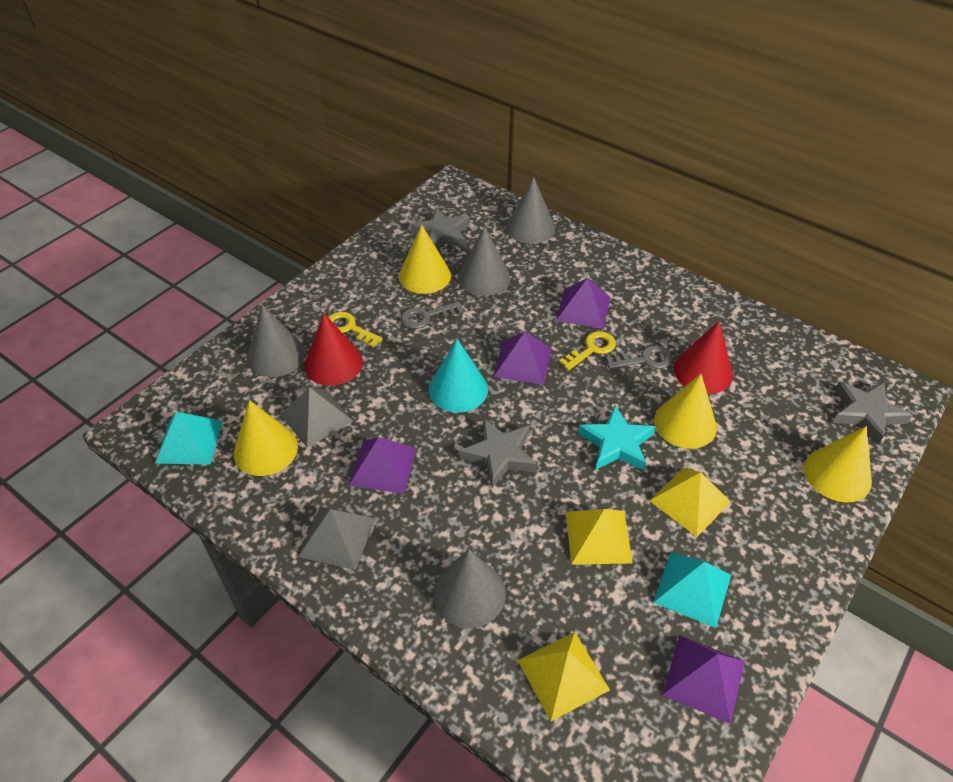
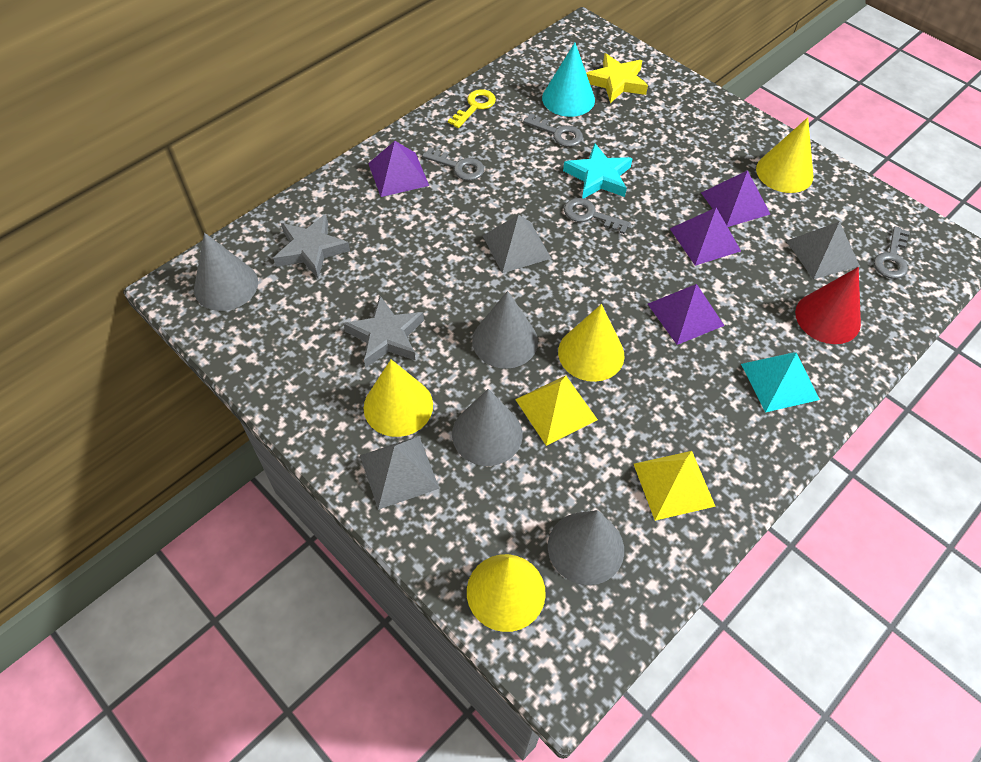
grey key: [401,301,463,329] [606,345,673,369] = 2 -> [422,147,484,180] [523,113,583,147] [564,198,631,234] [874,226,910,279] = 4
grey pyramid: [280,387,353,448] [298,507,376,570] = 2 -> [360,436,440,510] [483,215,552,273] [786,221,860,279] = 3
grey star: [410,207,470,248] [459,418,537,488] [833,381,913,445] = 3 -> [273,214,350,278] [344,296,424,368] = 2
red cone: [305,313,363,386] [673,321,733,394] = 2 -> [795,267,861,344] = 1
turquoise pyramid: [155,412,223,465] [653,552,731,628] = 2 -> [741,352,820,413] = 1
yellow key: [328,312,383,348] [559,331,616,370] = 2 -> [448,89,496,128] = 1
yellow pyramid: [518,632,610,721] [566,509,633,565] [649,468,731,537] = 3 -> [515,376,598,446] [634,451,716,521] = 2
yellow star: none = 0 -> [586,53,648,103] = 1

